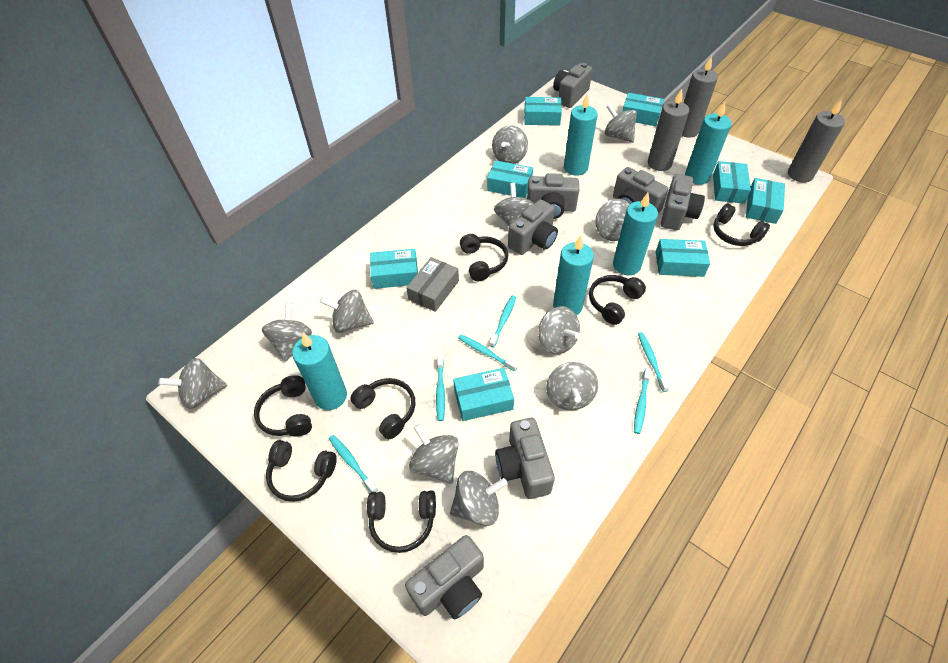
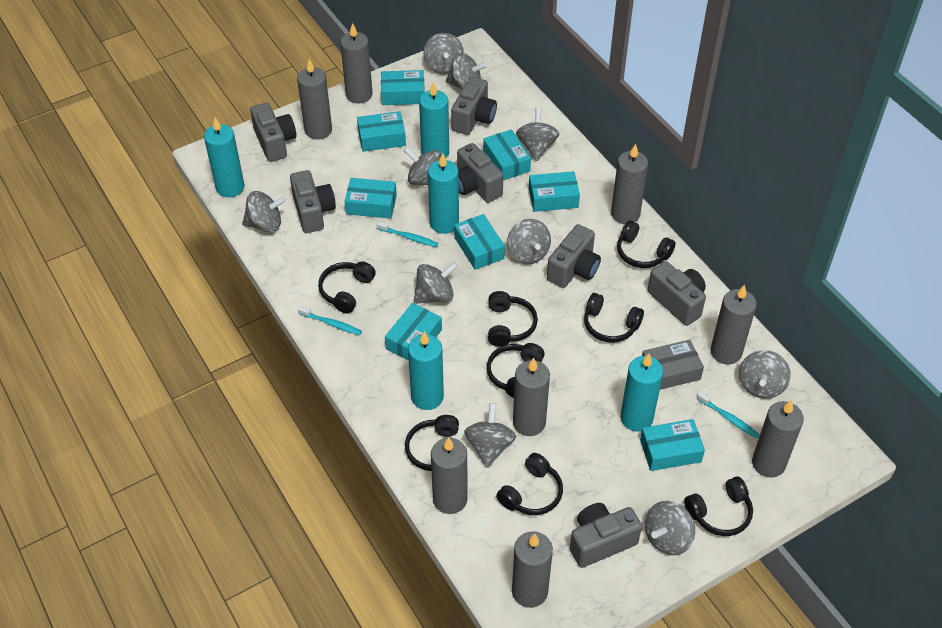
black headphones: [254,375,312,437] [266,440,337,502] [350,378,415,439] [367,491,436,553] [460,234,508,281] [589,275,646,325] [713,204,770,246] = 7 -> [318,261,376,314] [405,415,459,471] [487,343,545,398] [488,291,538,347] [496,453,563,515] [584,293,644,343] [617,220,676,268] [684,477,753,536] = 8
grey candle: [648,89,689,171] [682,56,718,138] [788,99,845,183] = 3 -> [297,59,332,139] [340,23,373,103] [431,437,468,514] [512,531,553,608] [513,358,550,436] [611,144,648,224] [711,285,757,364] [752,400,804,478] = 8
grey spinning top: [159,358,227,409] [262,302,312,362] [320,290,374,333] [409,424,459,484] [450,471,508,526] [492,125,528,164] [494,183,534,226] [538,306,580,354] [546,362,598,410] [595,199,630,241] [605,104,637,143] = 11 -> [242,191,286,232] [404,147,441,185] [413,262,458,304] [423,33,464,75] [446,53,488,89] [464,403,516,468] [507,219,551,265] [516,108,559,161] [645,501,695,555] [739,350,791,399] = 10
turquoise toothbrush: [329,435,378,492] [436,355,445,421] [458,334,518,371] [489,295,516,348] [634,367,651,434] [638,332,670,392] = 6 -> [298,306,362,335] [377,221,438,247] [696,391,760,439] = 3

